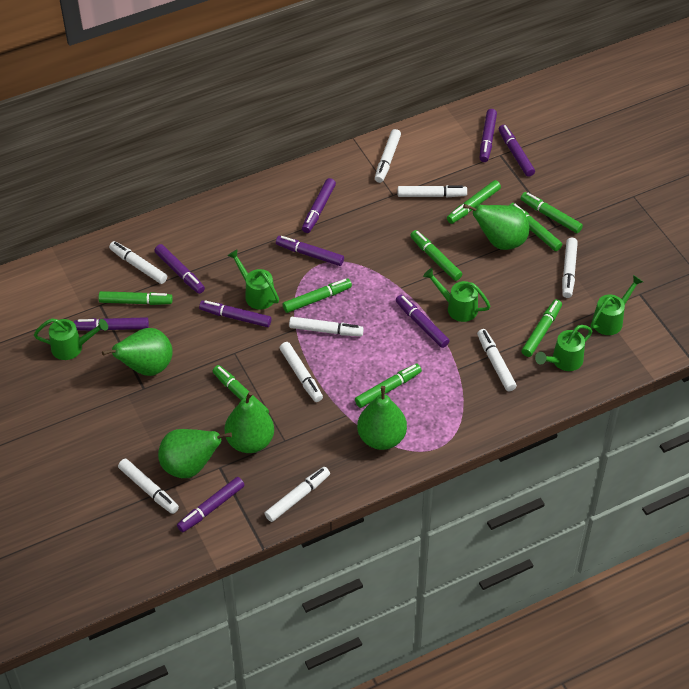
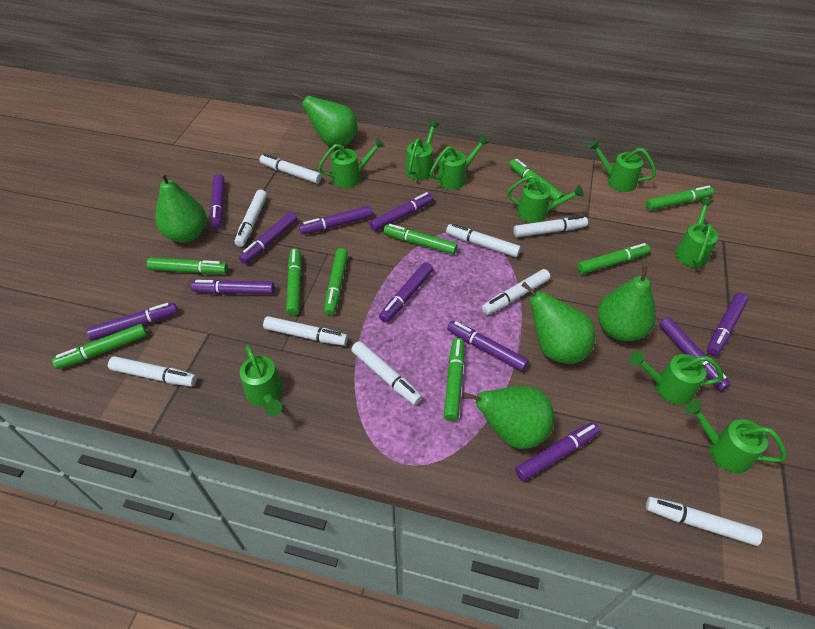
green watering can: [34,318,108,360] [227,249,279,309] [423,268,491,322] [535,325,592,371] [591,275,643,335] = 5 -> [240,345,283,416] [318,138,385,188] [405,120,439,180] [430,136,489,190] [507,175,584,223] [588,140,656,192] [629,351,723,405] [675,198,718,267] [685,400,787,473] = 9
purple marker: [74,317,149,331] [154,244,205,294] [177,477,244,532] [199,300,271,327] [276,236,344,266] [302,178,336,233] [396,295,449,348] [480,109,497,162] [499,125,535,177] = 9 -> [86,303,178,341] [191,280,275,294] [210,174,224,229] [239,212,298,264] [299,206,372,235] [369,192,434,231] [379,262,433,323] [447,320,529,371] [515,422,600,481] [659,317,730,391] [707,293,748,356] = 11

